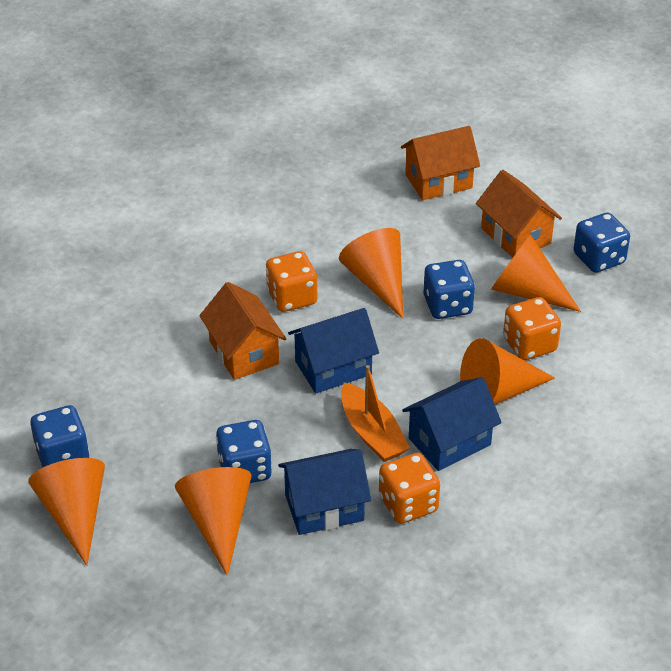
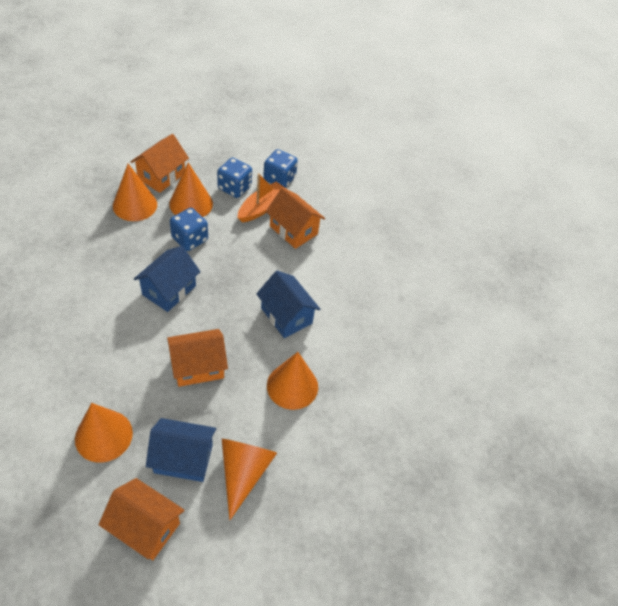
blue dice: [30,405,89,467] [216,420,272,483] [423,260,475,319] [574,213,630,273] = 4 -> [170,208,208,251] [217,158,252,198] [263,149,298,188] = 3
orange dice: [266,251,317,312] [379,453,440,524] [503,297,561,360] = 3 -> none = 0
orange house: [199,282,286,380] [401,126,480,200] [476,170,562,258] = 3 -> [99,478,185,560] [131,134,189,193] [167,329,228,387] [266,187,325,249] = 4

